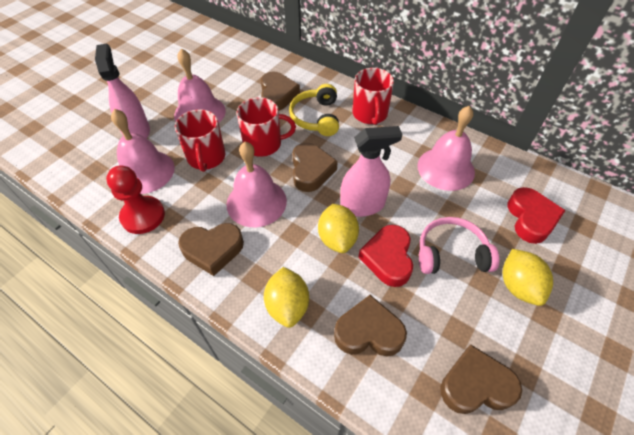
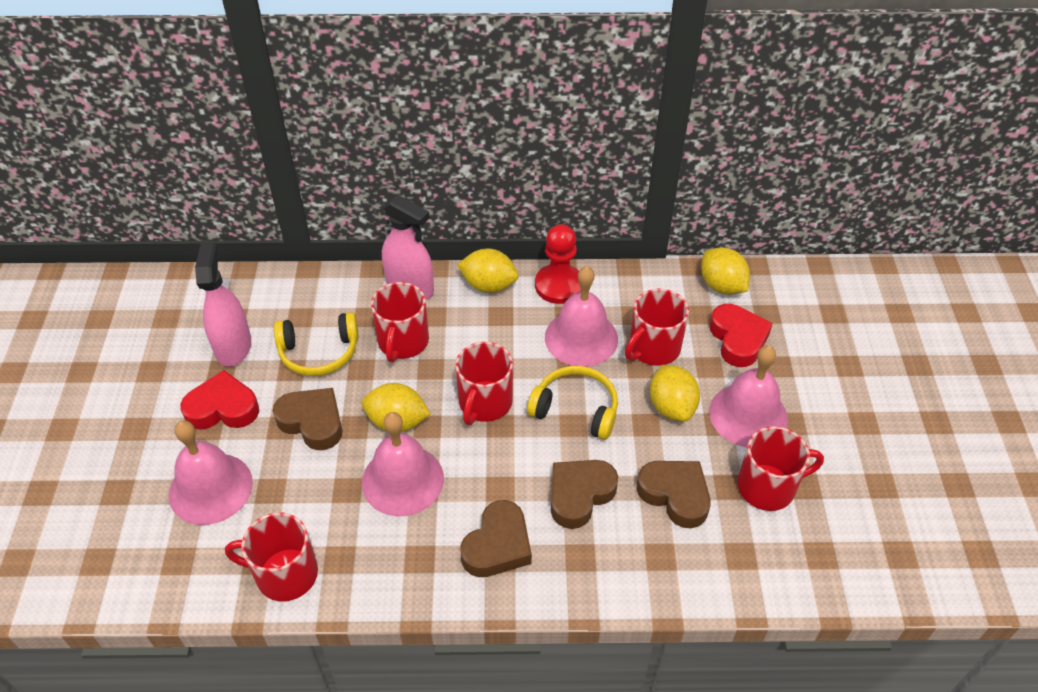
brown heart: [178,223,244,276] [261,72,300,110] [292,143,338,192] [334,295,407,357] [440,344,522,414] = 5 -> [273,388,342,450] [460,500,532,577] [551,460,618,529] [636,461,711,528] = 4
pink headphones: [419,217,499,274] = 1 -> none = 0
red mug: [175,109,226,172] [237,97,296,157] [352,68,394,125] = 3 -> [225,512,318,601] [371,282,429,362] [455,342,513,425] [625,289,689,366] [737,426,824,511] = 5
yellow headphones: [289,84,339,136] = 1 -> [274,312,359,376] [527,366,618,440] = 2
yellow lemon: [264,267,309,328] [318,204,359,253] [503,249,553,306] = 3 -> [362,383,431,432] [457,249,519,293] [650,365,700,421] [701,247,750,295] = 4

